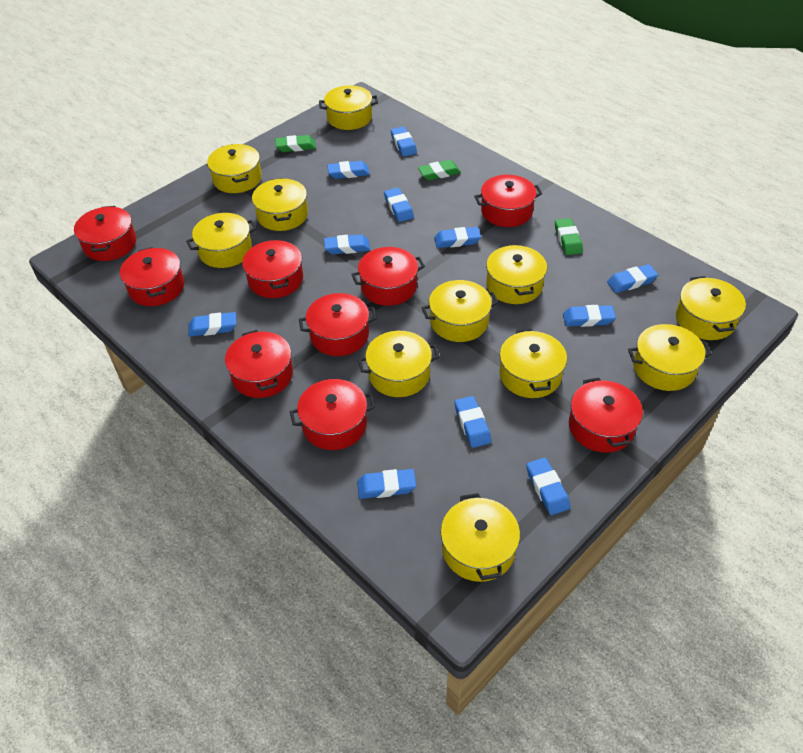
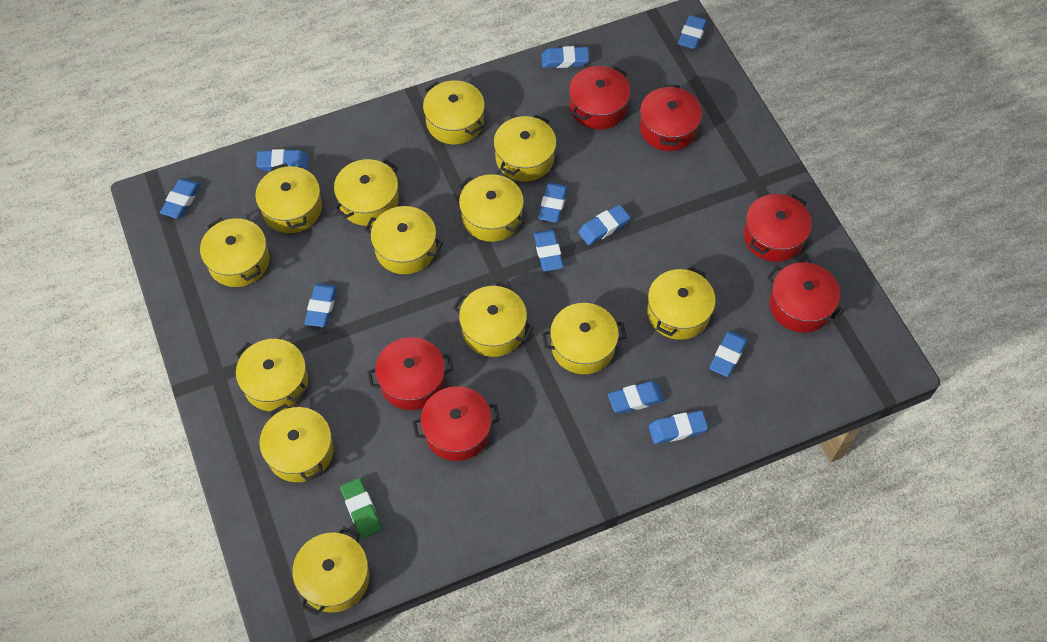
green eraser: [275,135,316,152] [418,160,461,180] [555,218,583,255] = 3 -> [340,478,382,538] = 1
red pot: [74,206,136,261] [120,247,184,306] [225,330,293,398] [242,239,303,298] [290,379,376,450] [299,293,377,356] [351,247,425,306] [474,175,542,227] [569,377,643,453] = 9 -> [368,337,453,410] [412,386,500,461] [569,66,630,129] [639,84,702,151] [744,194,812,262] [767,262,844,333] = 6
yellow pot: [186,213,257,268] [207,144,262,193] [252,178,308,231] [319,85,378,130] [358,331,440,397] [422,280,499,342] [441,493,520,582] [486,244,547,304] [499,329,567,398] [628,324,712,391] [676,276,746,340] = 11 -> [200,218,270,287] [236,339,308,411] [255,163,322,233] [259,404,334,482] [292,527,370,616] [334,159,399,226] [365,206,443,274] [423,80,485,144] [453,286,533,357] [459,174,525,242] [494,115,556,181] [542,303,626,374] [647,266,716,340] = 13

